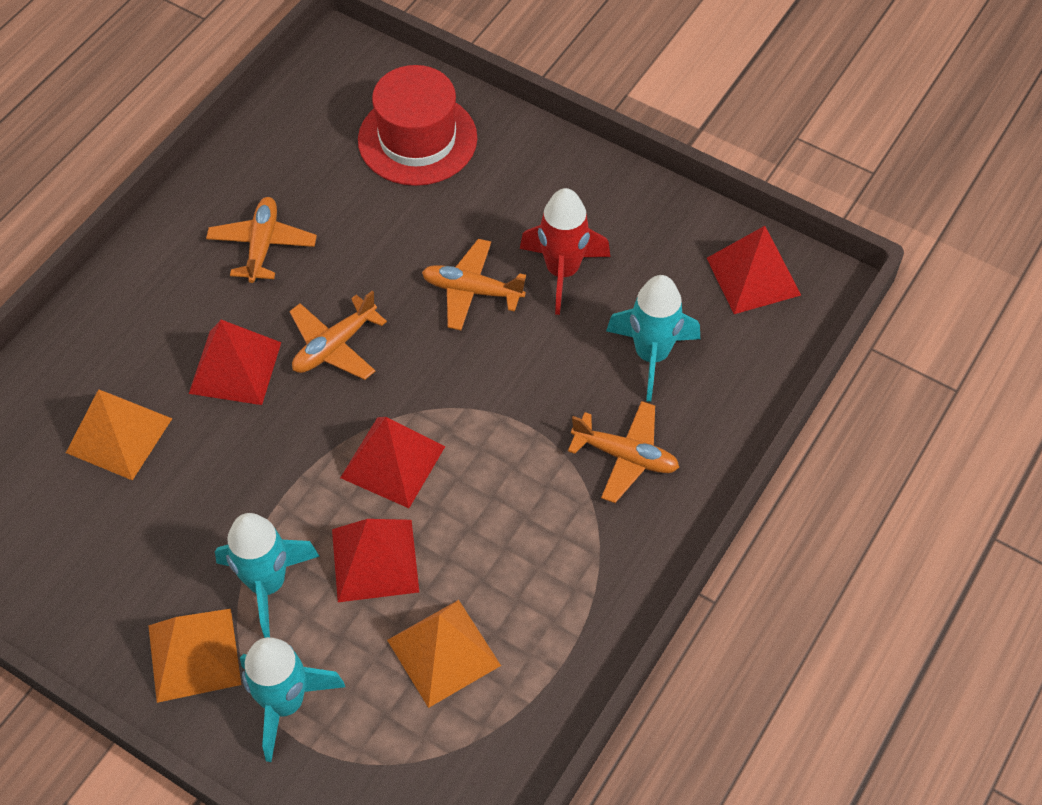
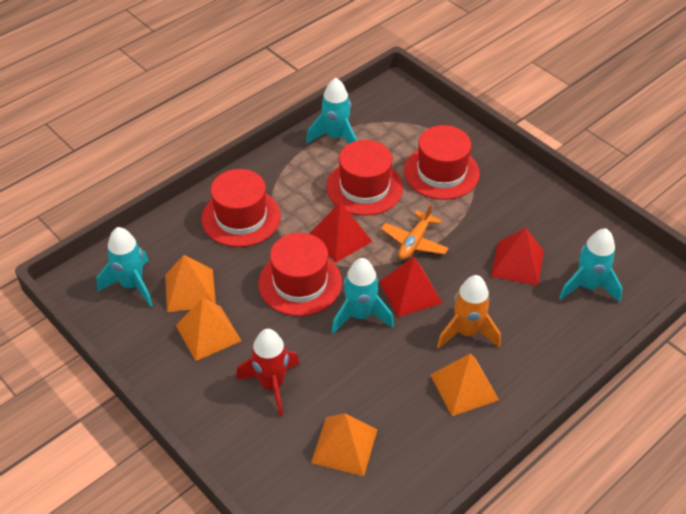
orange plane: [206,197,317,283] [289,291,387,380] [422,239,526,330] [568,401,679,503] = 4 -> [381,203,449,260] = 1
orange pyramid: [66,389,172,480] [148,609,241,703] [387,600,501,708] = 3 -> [165,255,216,312] [176,298,241,361] [311,413,377,476] [430,353,499,416] = 4
orange rocket: none = 0 -> [437,275,501,349] = 1
red hat: [358,65,477,186] = 1 -> [202,169,281,247] [258,233,342,316] [326,140,403,216] [404,125,480,200] = 4
red pyramid: [189,320,281,405] [332,519,419,602] [340,417,445,508] [707,226,801,314] = 4 -> [309,202,372,263] [379,257,442,317] [491,227,544,286] = 3
turquoise rocket: [215,513,320,638] [240,637,345,762] [606,275,700,402] = 3 -> [96,227,153,307] [306,78,357,144] [332,258,394,334] [559,228,622,303] = 4

